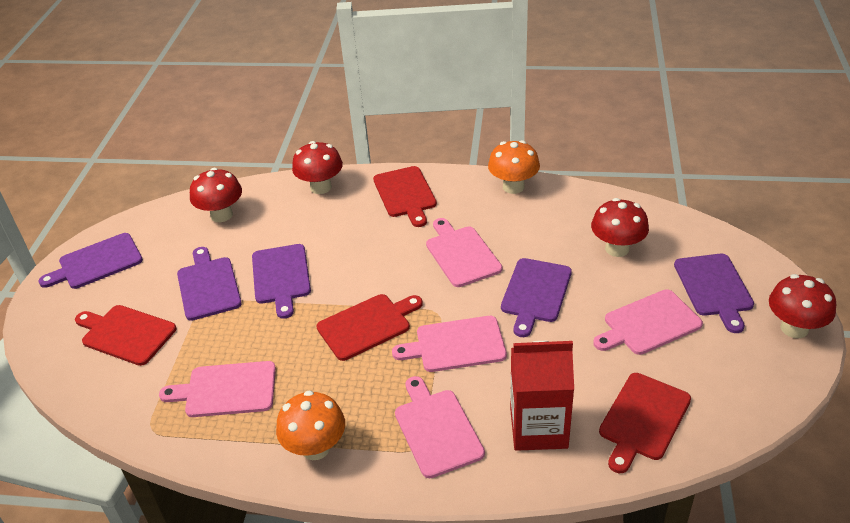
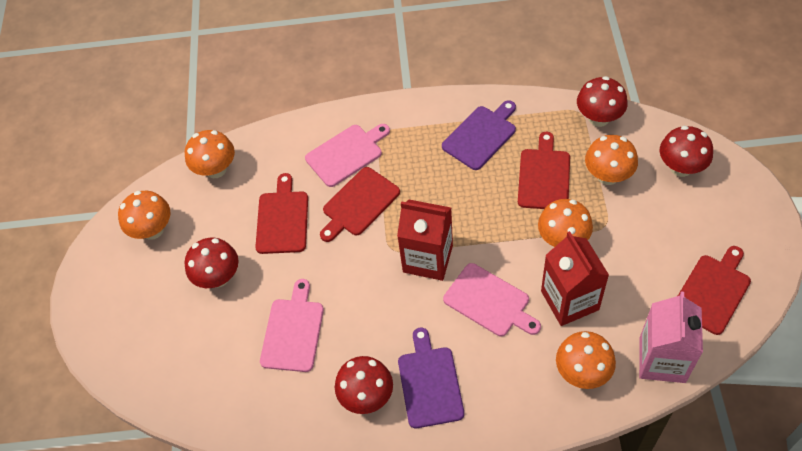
orange mushroom: [276,391,345,460] [488,140,540,194] = 2 -> [118,191,170,240] [185,130,235,178] [538,199,593,247] [556,331,616,389] [585,135,638,185] = 5
pink carton: none = 0 -> [639,292,703,383] = 1
pink cutting board: [159,361,276,417] [392,316,507,372] [395,376,485,478] [426,218,502,287] [593,289,703,355] = 5 -> [260,279,324,372] [305,124,390,187] [443,263,541,336] = 3
purple cutting board: [38,233,143,289] [177,247,242,321] [252,244,311,319] [501,258,572,337] [674,254,754,333] = 5 -> [398,328,464,428] [442,100,516,170] = 2
red carton: [510,341,574,451] = 1 -> [397,200,453,281] [541,231,609,326] = 2

